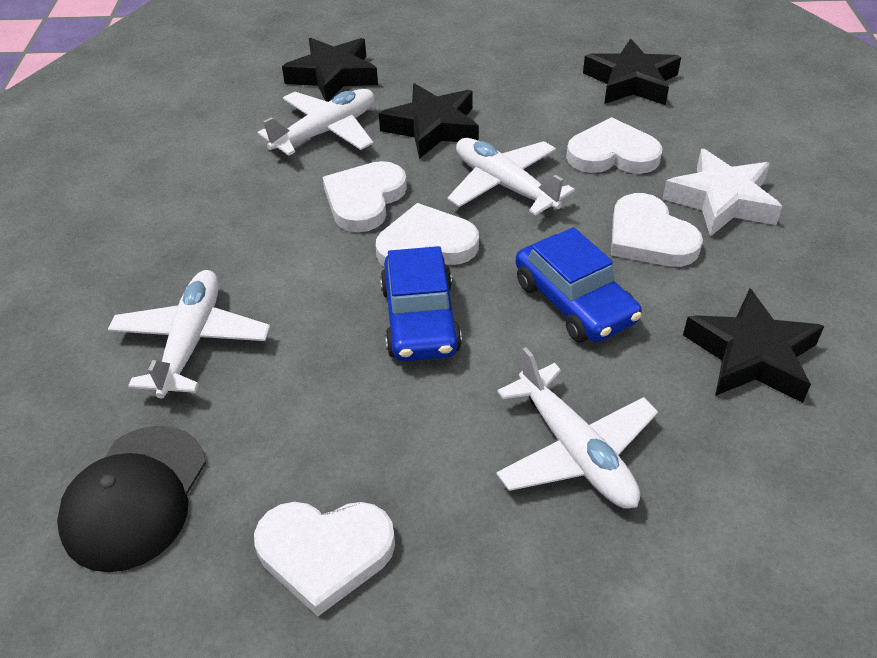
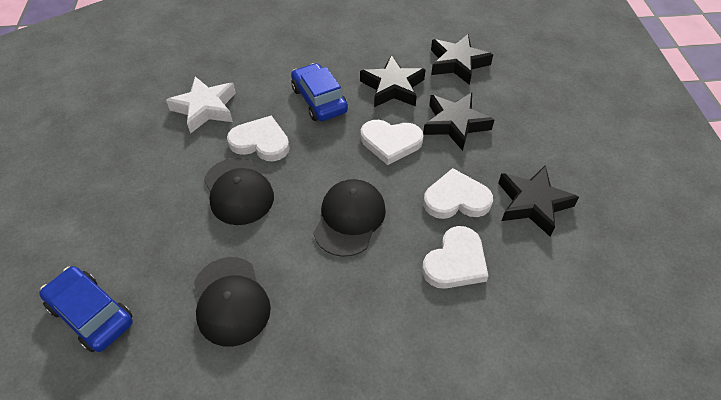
black cap: [57,426,206,572] = 1 -> [194,257,271,347] [204,158,274,225] [314,179,386,257] = 3
white heart: [254,502,395,616] [323,161,407,232] [376,203,479,267] [566,117,663,174] [611,193,703,267] = 5 -> [227,116,290,161] [361,120,424,165] [422,226,488,289] [423,168,493,219] = 4
white plane: [108,270,270,399] [258,89,374,156] [447,138,575,216] [496,347,658,509] = 4 -> none = 0

